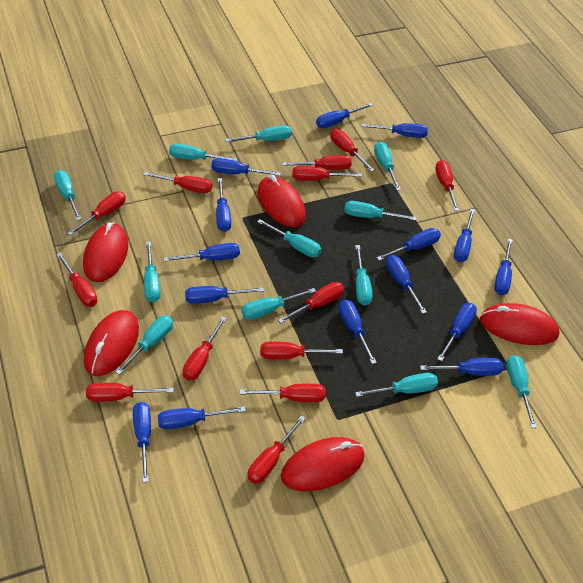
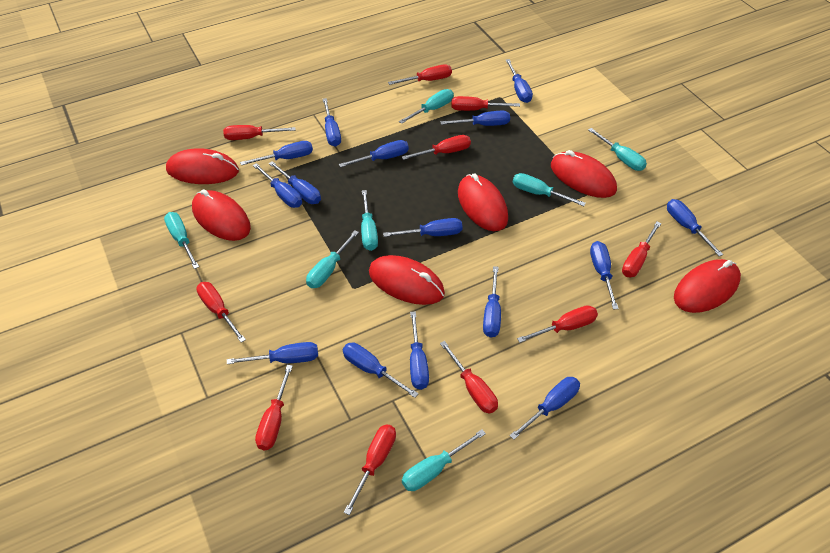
red mouse: [83,222,128,282] [84,310,139,376] [257,175,306,227] [281,437,365,491] [480,303,559,345] = 5 -> [166,148,239,184] [192,189,251,241] [369,255,445,305] [458,173,508,231] [551,150,617,198] [674,259,741,313] = 6
red screwdriver: [56,252,97,307] [67,191,126,236] [86,383,174,402] [143,172,212,193] [183,317,227,381] [240,384,326,402] [247,415,306,484] [260,342,343,360] [278,282,344,323] [283,155,352,170] [292,166,362,181] [330,129,374,172] [435,160,459,211] = 13 -> [196,282,246,343] [223,125,296,140] [255,365,293,450] [344,424,396,515] [388,64,452,85] [402,135,471,160] [440,341,498,414] [451,96,520,111] [517,305,598,343] [622,222,661,277] = 10
turquoise screwdriver: [54,170,82,221] [115,315,173,375] [144,242,160,302] [169,144,237,161] [225,125,292,142] [242,288,316,320] [257,219,321,257] [345,201,417,221] [355,245,373,306] [355,373,438,397] [374,142,401,191] [506,355,537,428] = 12 -> [164,212,199,269] [306,230,359,288] [361,190,378,251] [399,89,454,124] [402,429,486,491] [513,173,586,206] [588,128,647,171] = 7

